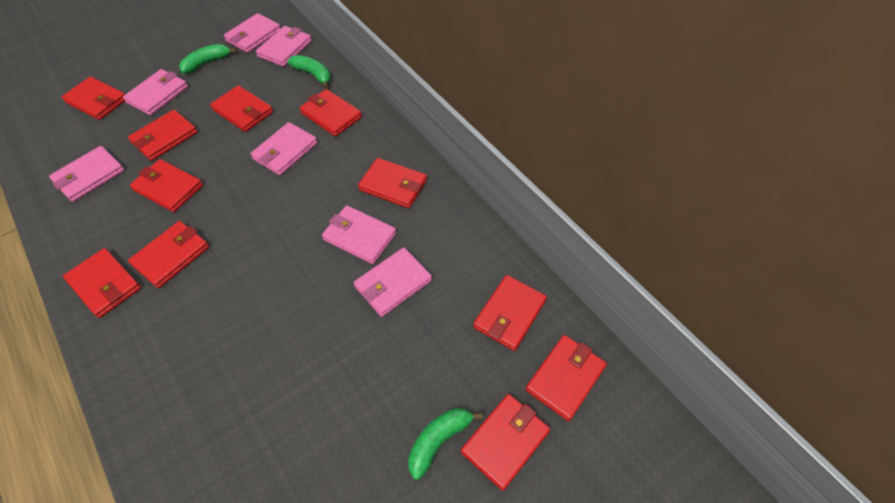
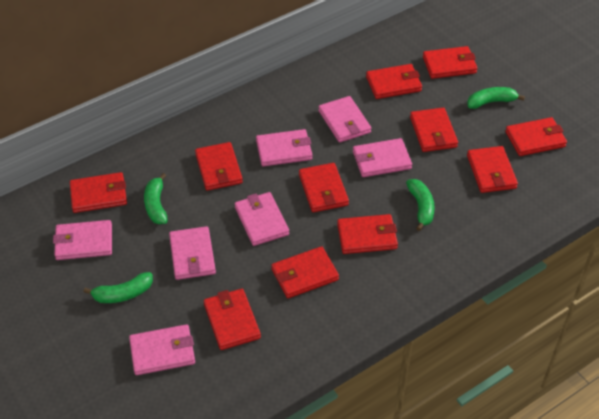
green banana: [179,44,237,73] [288,55,331,89] [408,408,483,480] = 3 -> [84,272,153,303] [144,173,168,224] [406,179,435,231] [467,87,525,109] = 4

